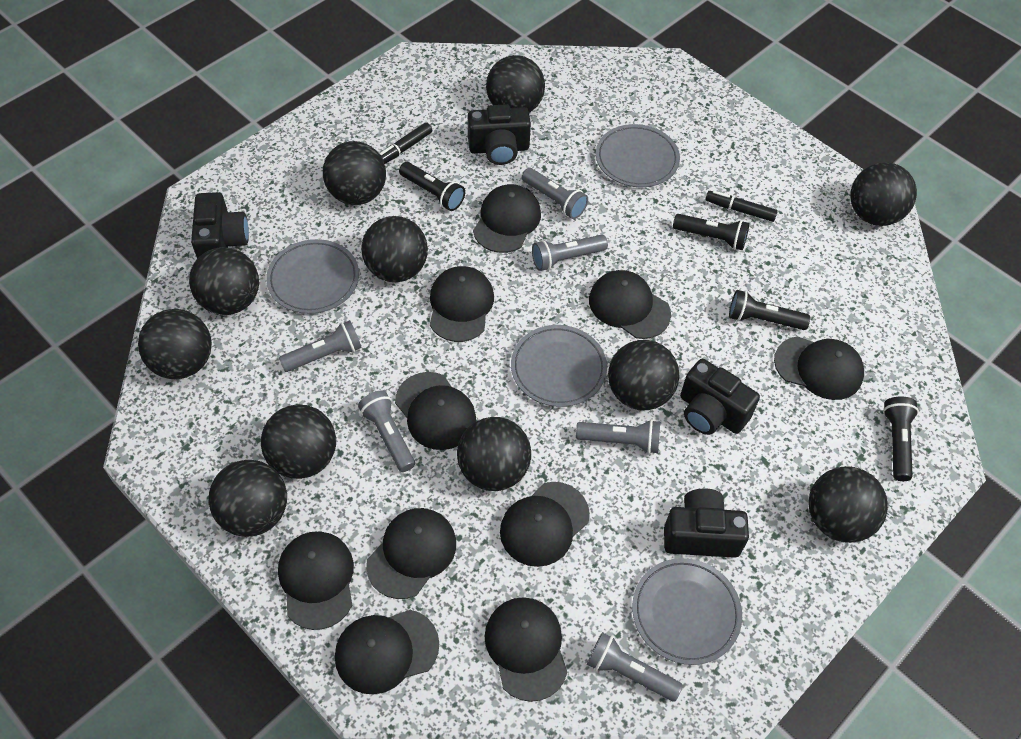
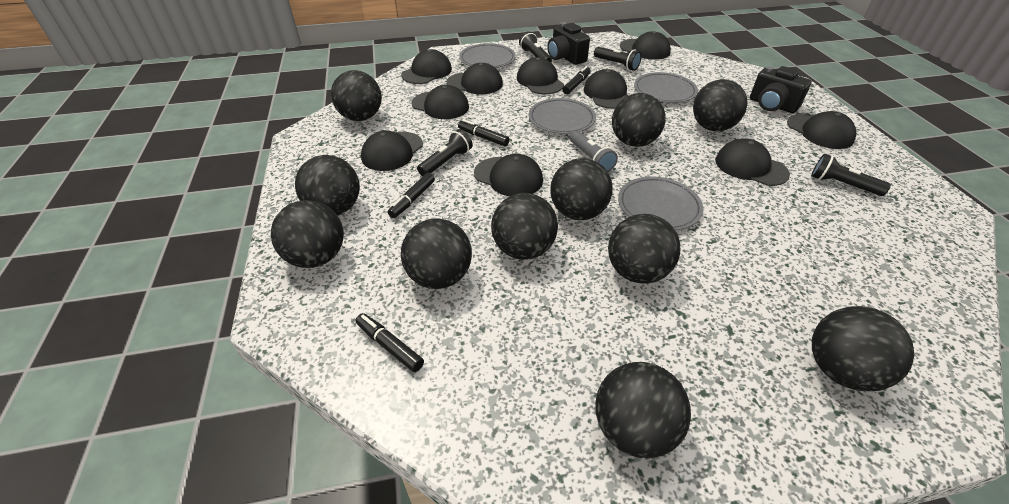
black camera: [191,192,249,259] [468,104,531,165] [664,489,749,558] [680,359,760,435] = 4 -> [547,22,590,65] [750,66,812,113] = 2
black marker: [380,122,432,164] [706,191,778,222] = 2 -> [355,313,424,372] [388,173,435,218] [458,119,510,146] [562,66,591,94] = 4
grey flashlight: [279,320,362,372] [358,390,415,472] [522,168,588,219] [532,235,608,271] [576,420,660,454] [587,632,683,702] = 6 -> [570,131,618,172] = 1

